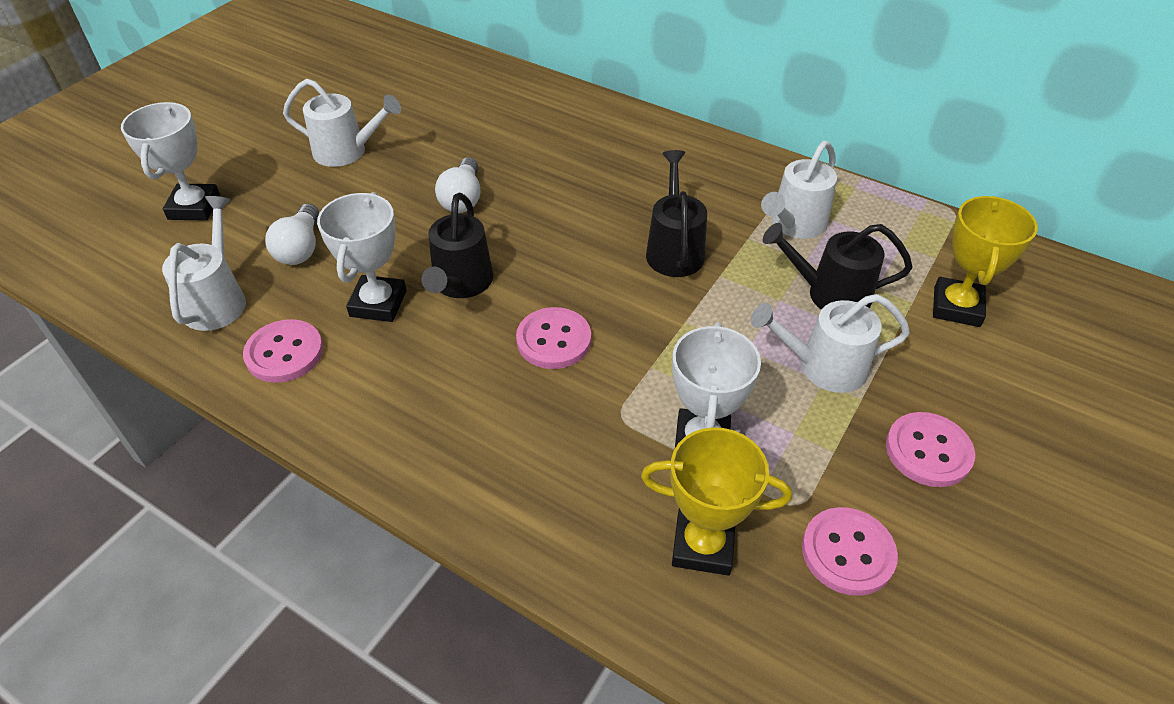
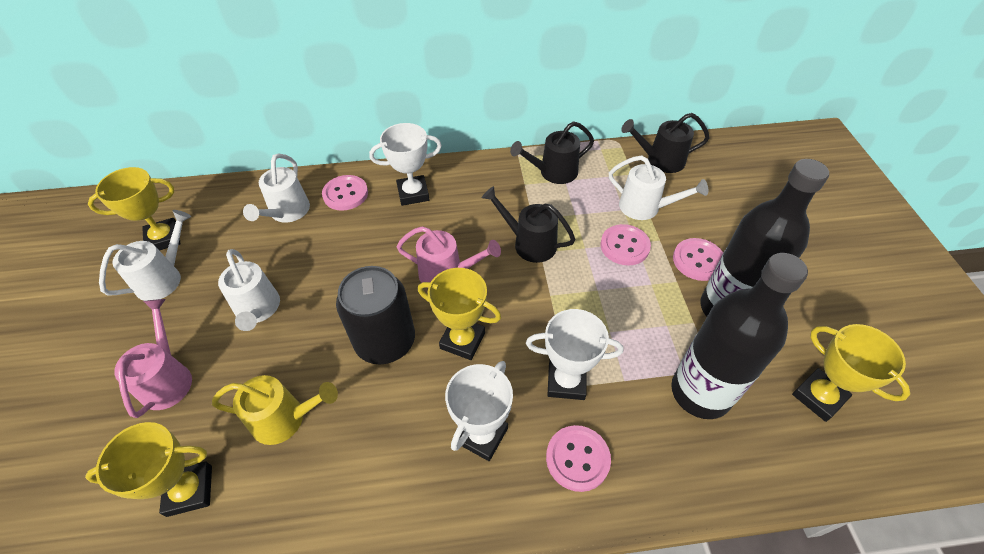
black bottle: none = 0 -> [671,253,808,419] [700,159,829,317] = 2
black can: none = 0 -> [336,266,415,365] = 1
pink watering can: none = 0 -> [114,299,192,418] [397,226,501,283] = 2
white light bulb: [265,203,319,265] [435,157,480,213] = 2 -> none = 0
yellow trophy: [641,427,792,575] [933,196,1038,327] = 2 -> [85,422,212,517] [88,167,181,251] [418,268,501,360] [792,324,910,422] = 4
yellow watering can: none = 0 -> [212,375,338,445] = 1

